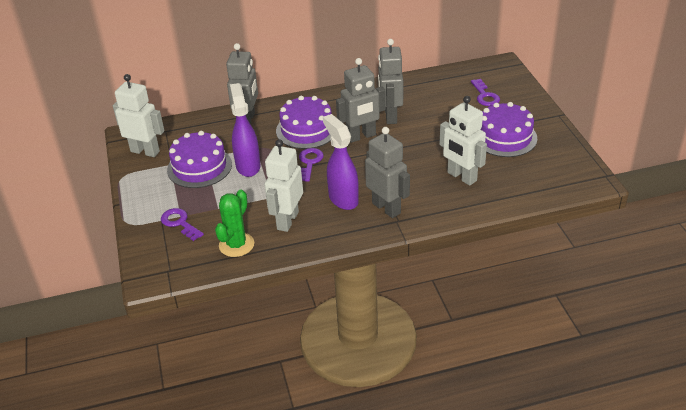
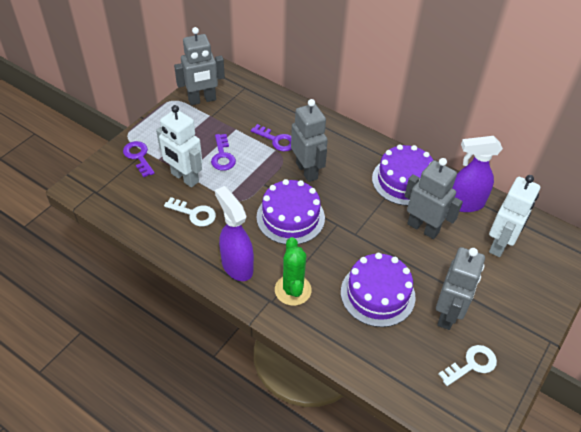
white key: none = 0 -> [164,197,216,226] [439,345,497,386] = 2
white robot: [113,74,164,157] [265,139,303,232] [439,96,487,186] = 3 -> [156,105,202,187] [489,175,540,257] = 2

